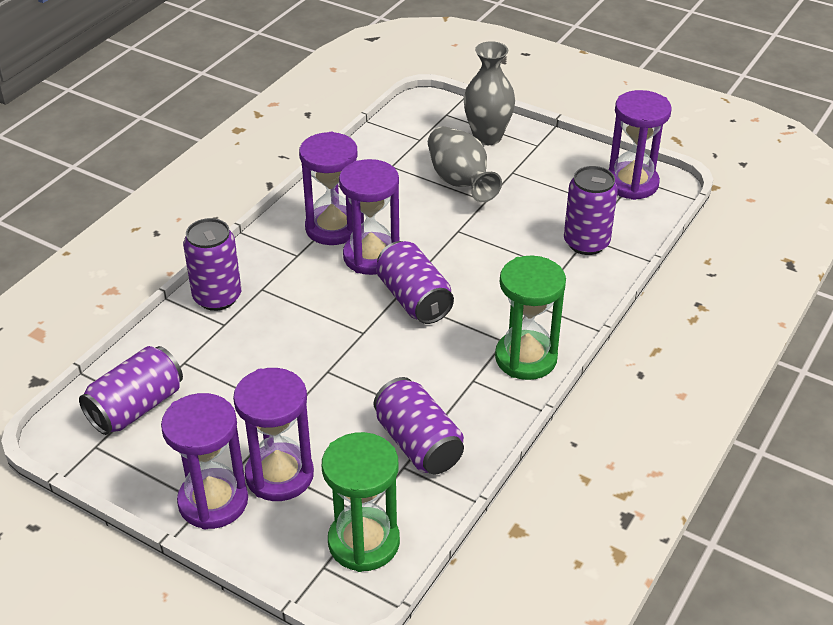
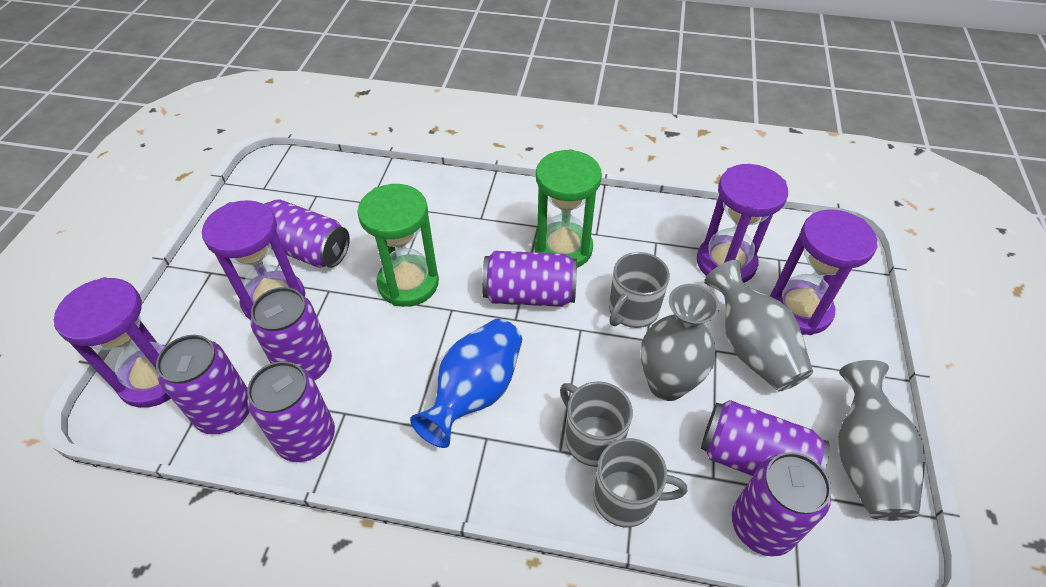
blue vase: none = 0 -> [410,319,522,448] = 1
grey mug: none = 0 -> [560,381,633,467] [593,438,687,527] [609,252,670,328] = 3
grey vase: [428,126,502,202] [463,41,515,145] = 2 -> [641,284,719,401] [704,260,813,391] [837,360,925,521] = 3
purple can: [79,346,183,435] [183,218,241,311] [374,377,464,475] [376,241,454,324] [564,166,618,255] = 5 -> [156,335,250,434] [247,361,335,462] [251,287,332,381] [264,199,350,268] [482,251,577,307] [701,400,830,476] [732,452,832,557] = 7
purple hourglass: [161,393,248,530] [233,368,314,501] [299,132,358,245] [339,159,399,275] [609,90,672,200] = 5 -> [54,277,171,408] [202,200,305,320] [697,164,788,283] [770,209,877,335] = 4

